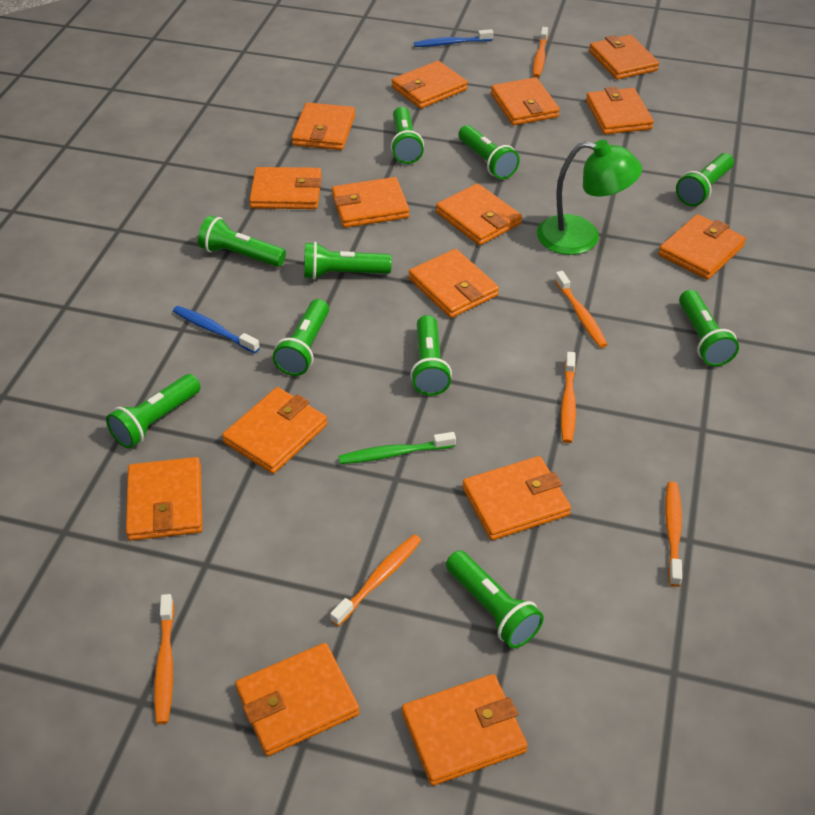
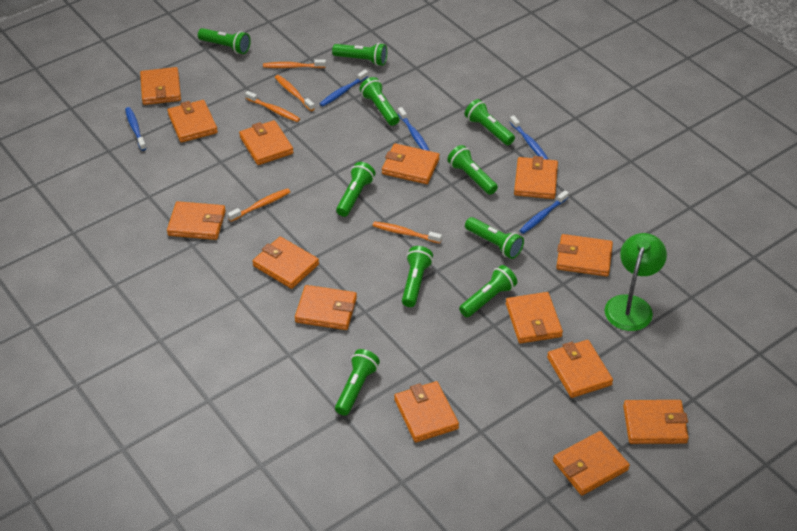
blue toothbrush: [173,306,260,353] [414,29,493,47] = 2 -> [125,107,146,151] [320,70,369,107] [398,107,430,151] [510,115,549,160] [519,190,569,234] = 5
green toothbrush: [339,432,456,464] = 1 -> none = 0
orange toothbrush: [154,594,174,724] [330,534,422,626] [533,27,548,78] [555,271,608,348] [561,352,576,443] [665,481,682,587] = 6 -> [228,188,290,222] [245,91,300,122] [263,59,326,68] [275,75,315,111] [373,222,442,243] = 5
orange wallet: [126,457,202,541] [222,387,327,474] [235,643,360,756] [249,167,322,209] [291,102,355,150] [332,177,410,228] [391,61,468,109] [402,674,528,786] [409,249,499,318] [436,183,522,245] [462,456,571,540] [491,77,560,125] [586,86,654,134] [589,35,659,80] [658,214,746,280] = 15 -> [140,67,181,105] [167,100,218,142] [167,201,226,240] [239,120,294,165] [252,237,319,289] [295,285,357,330] [382,143,440,184] [394,381,459,443] [506,292,563,343] [514,156,558,199] [547,340,613,398] [553,431,630,495] [556,234,613,276] [623,400,689,444] = 14

